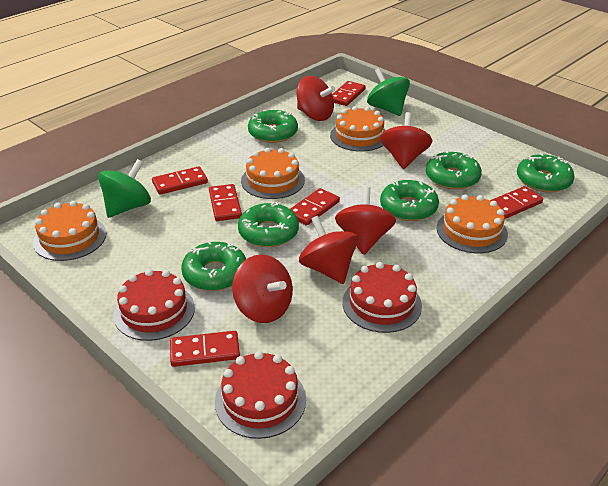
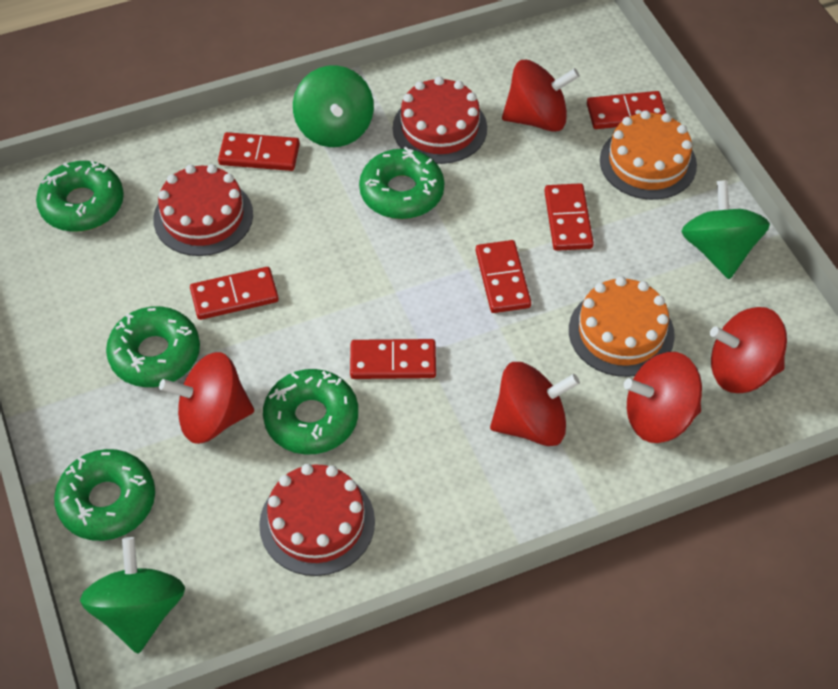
green donut: [181,241,246,291] [238,202,299,247] [248,110,298,143] [380,180,439,221] [426,151,482,190] [517,153,575,193] = 6 -> [36,161,124,232] [54,449,155,541] [106,306,200,387] [263,369,358,454] [359,147,444,219] = 5
green spinning top: [98,159,151,218] [367,68,410,116] = 2 -> [80,537,185,654] [293,65,374,147] [681,180,770,279] = 3
orange cake: [33,201,106,261] [241,148,305,199] [330,106,386,152] [437,195,508,253] = 4 -> [569,276,675,377] [600,110,697,200] = 2

